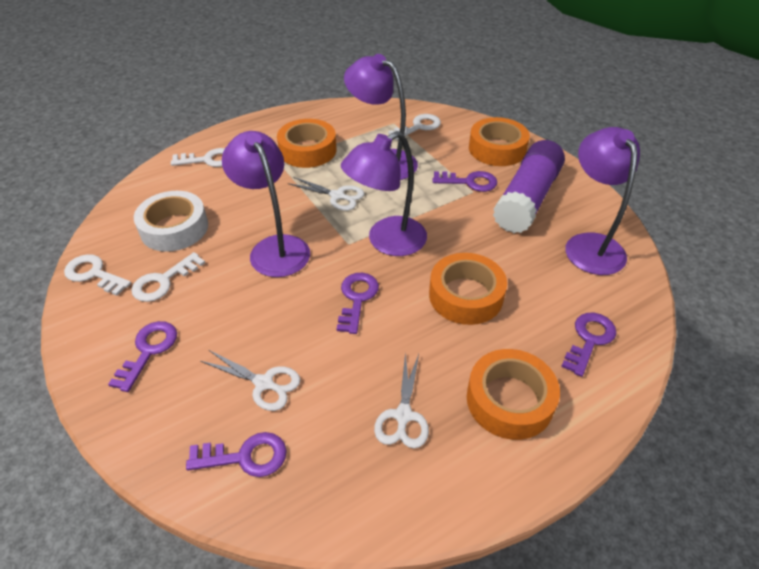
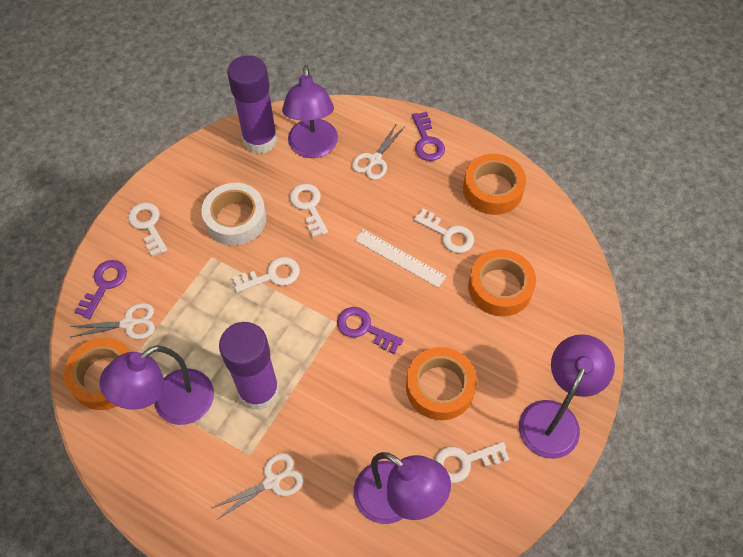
purple glue stick: [493,140,565,233] = 1 -> [219,322,280,411] [227,55,278,154] = 2
purple key: [108,321,177,392] [186,432,287,477] [337,273,379,334] [432,171,497,192] [561,313,617,377] = 5 -> [74,260,127,319] [337,307,403,354] [412,112,445,161] = 3
white key: [64,254,131,296] [131,252,205,302] [171,148,225,167] [388,114,441,140] = 4 -> [128,202,168,257] [232,257,300,293] [290,183,328,237] [414,208,474,253] [434,442,510,483] = 5
white ruler: none = 0 -> [355,229,446,288] = 1

